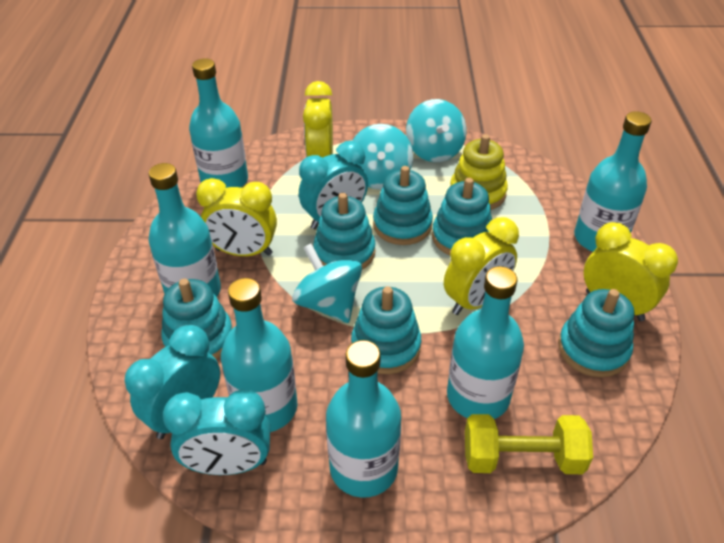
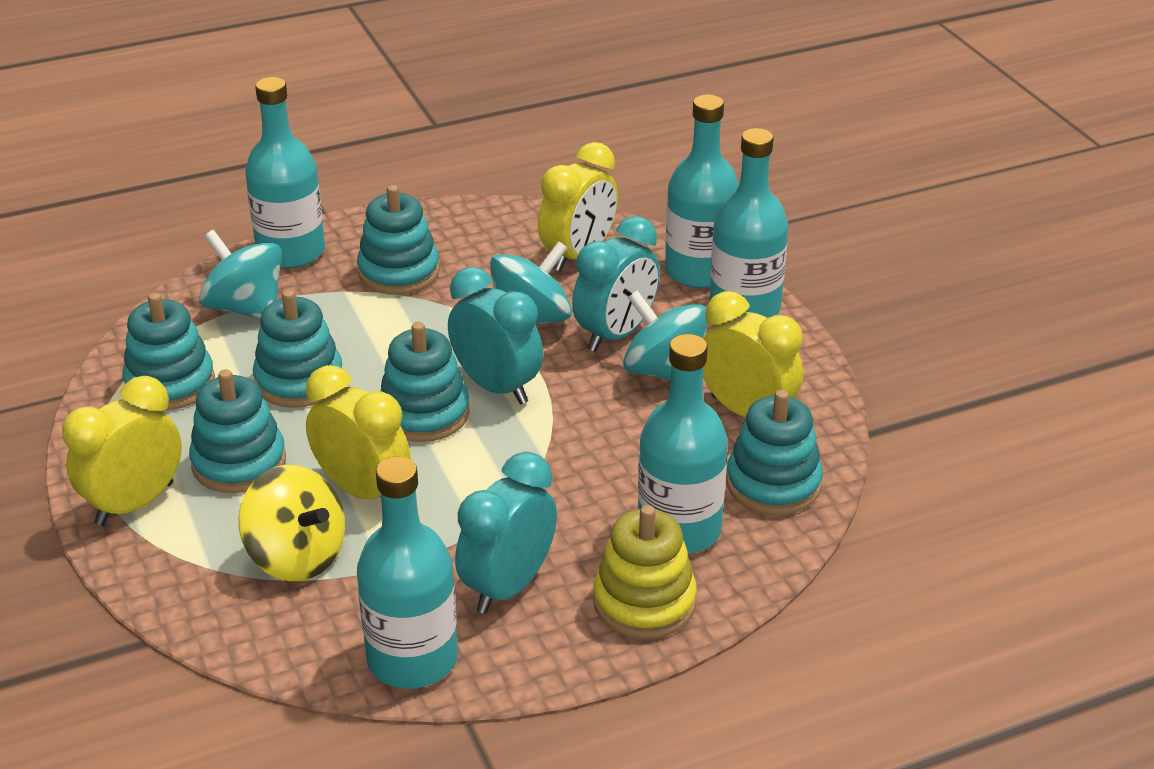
turquoise bottle: [148,163,221,297] [189,58,248,188] [221,278,297,432] [326,340,401,498] [447,266,524,419] [574,111,651,252] = 6 -> [245,77,325,269] [357,456,458,689] [638,334,728,554] [665,94,739,288] [709,128,788,318] = 5
yellow dumbbell: [465,414,593,474] = 1 -> none = 0
yellow spinning top: none = 0 -> [239,465,345,581] = 1

